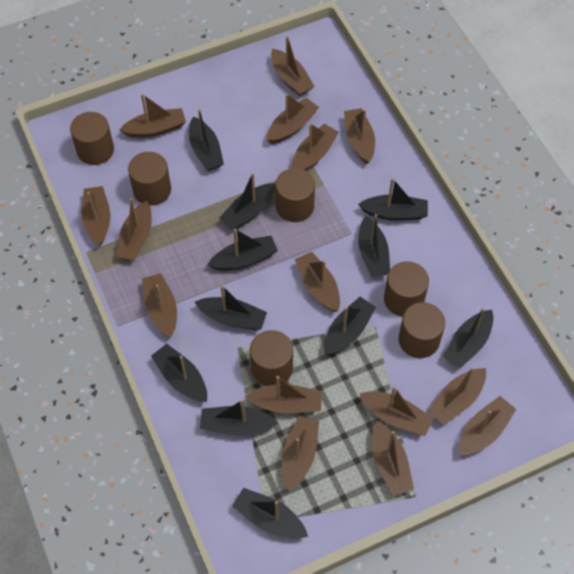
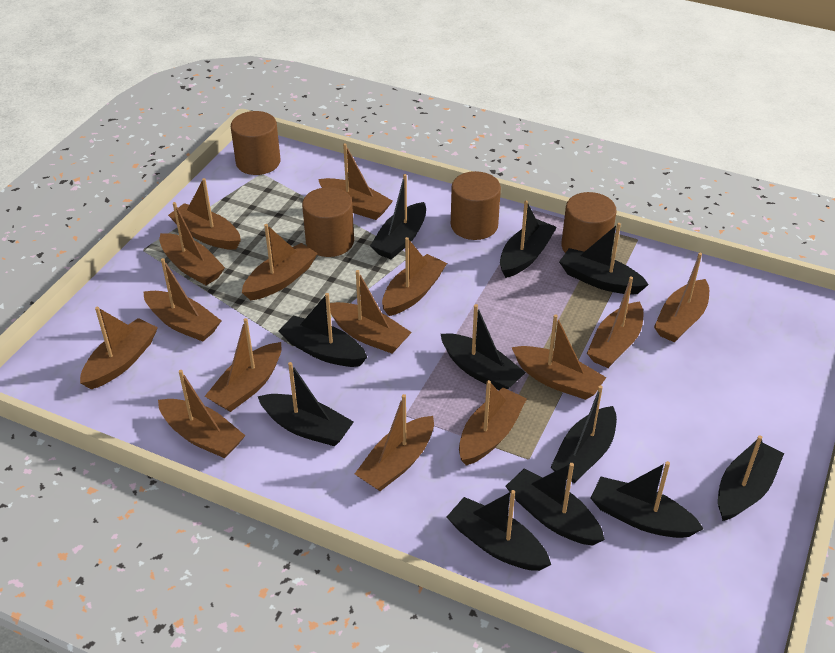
brown cylinder: [70,112,114,165] [128,152,171,206] [250,330,293,386] [275,168,315,222] [384,261,429,317] [399,302,445,358] = 6 -> [231,111,280,175] [302,187,354,257] [451,171,501,240] [561,192,617,253] = 4

